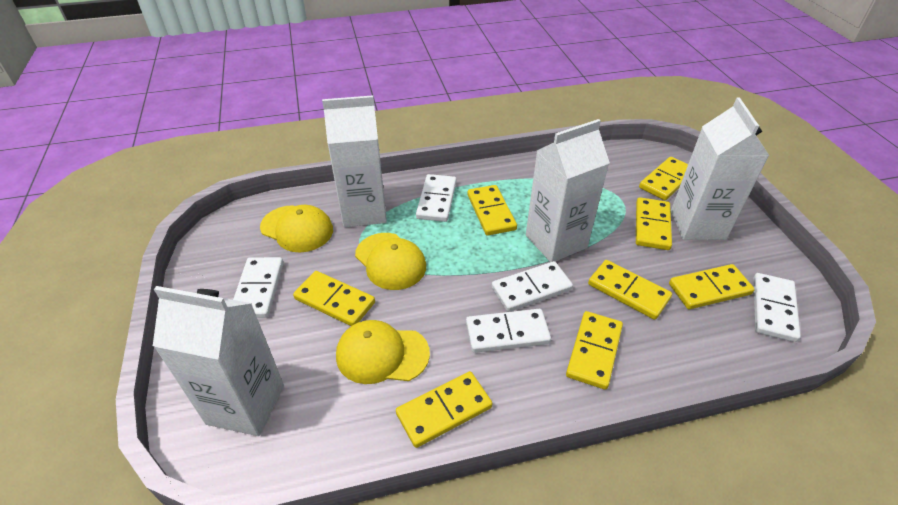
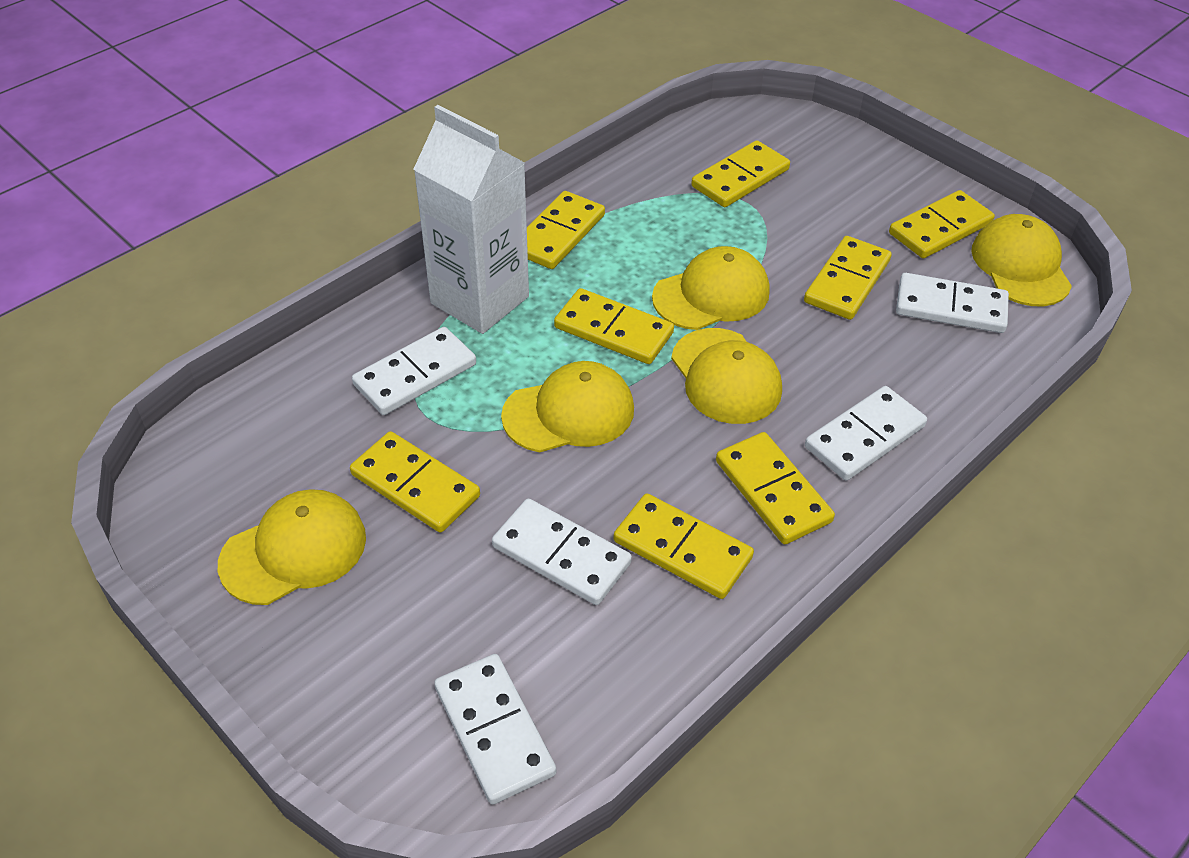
white carton: [153,286,284,436] [322,95,387,227] [526,119,610,262] [671,98,769,240] = 4 -> [413,105,529,334] = 1
yellow cap: [260,205,333,252] [336,320,430,384] [355,233,426,290] = 3 -> [218,489,366,605] [501,361,634,452] [652,246,770,330] [671,328,782,424] [971,214,1072,306] = 5

